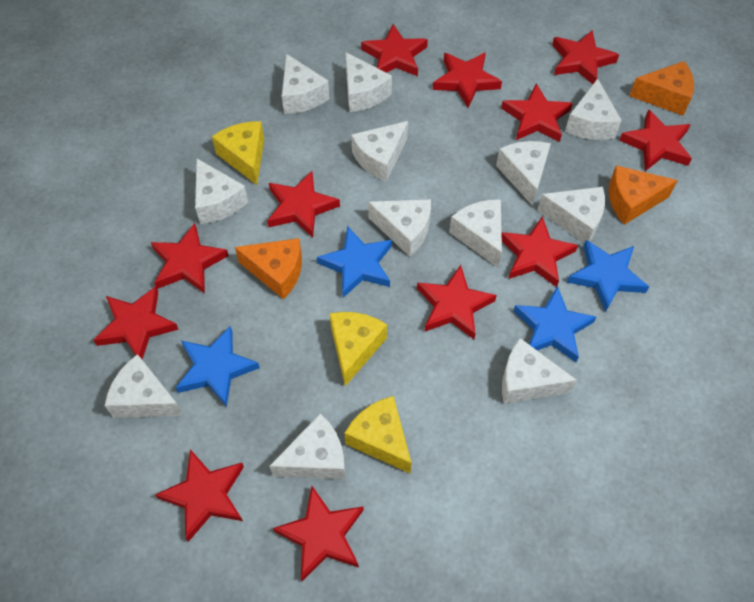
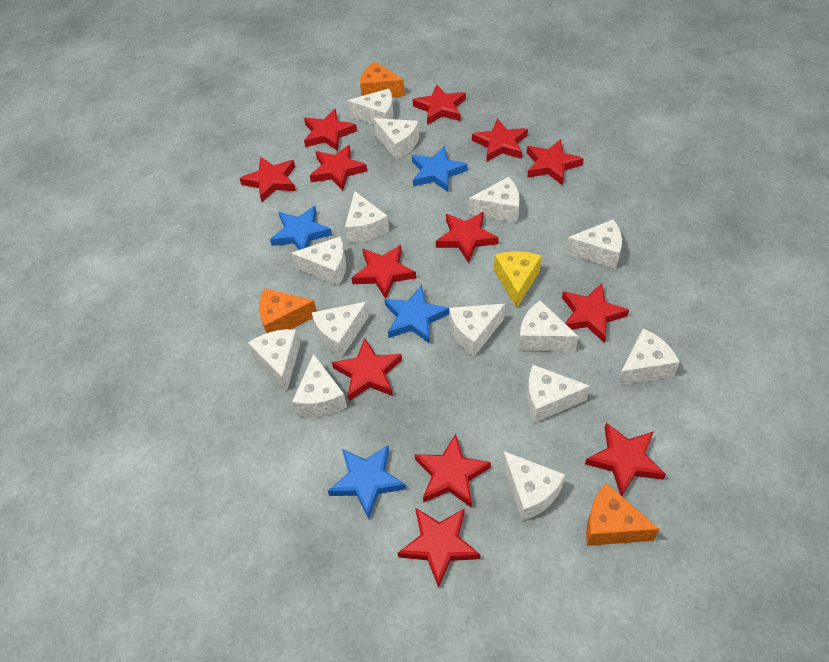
red star: [94,286,179,359] [151,223,229,293] [155,449,244,542] [267,171,340,238] [273,486,364,581] [361,24,428,76] [417,265,497,339] [433,52,502,108] [501,83,573,142] [502,216,578,287] [552,30,619,84] [619,109,692,171] = 12 -> [239,157,296,202] [304,109,357,151] [310,145,367,191] [332,338,402,401] [352,245,416,299] [398,508,480,588] [413,84,466,125] [415,434,491,508] [436,212,499,263] [472,118,528,162] [527,139,584,186] [562,283,629,343] [585,423,666,496] = 13
white cheese: [105,354,183,418] [195,159,248,224] [269,413,345,479] [282,54,330,114] [345,52,392,112] [351,121,408,182] [368,199,431,257] [449,199,502,267] [496,141,551,206] [502,338,577,404] [537,187,605,243] [565,78,622,140] = 12 -> [248,329,300,390] [291,237,346,286] [292,354,347,417] [312,302,369,357] [345,191,389,243] [348,89,394,125] [373,118,419,160] [449,304,505,357] [469,177,520,223] [503,451,565,521] [519,300,579,351] [527,365,590,423] [566,219,622,269] [617,329,680,386] = 14
yellow cheese: [212,121,264,185] [329,312,387,386] [344,396,411,473] = 3 -> [494,251,541,308] = 1

